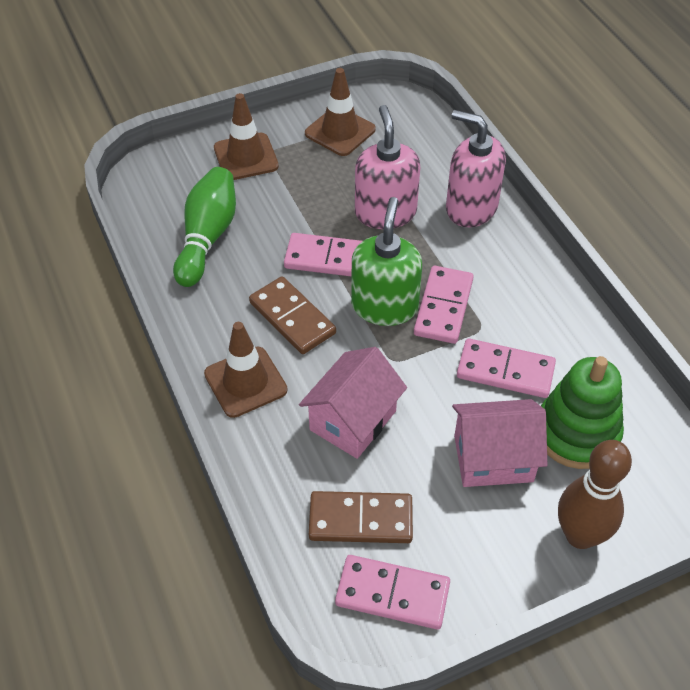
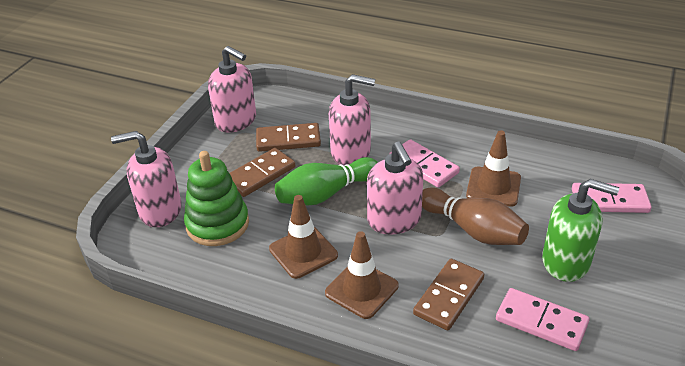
brown domino: [249,276,336,354] [309,491,413,543] = 2 -> [230,148,295,197] [256,123,321,152] [413,259,484,331] = 3
pink domino: [284,233,362,277] [335,555,450,630] [414,266,474,344] [457,338,556,398] = 4 -> [389,139,460,188] [496,288,590,351] [572,183,652,213] = 3
pink house: [299,347,407,459] [452,399,547,487] = 2 -> none = 0
pink soap dispenser: [355,105,420,229] [446,110,506,227] = 2 -> [111,131,182,227] [208,46,256,133] [329,74,375,166] [367,141,423,235] = 4

